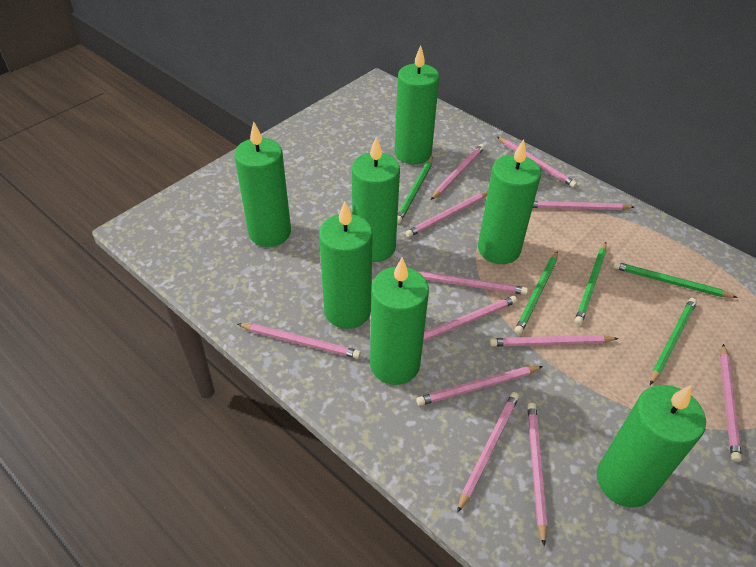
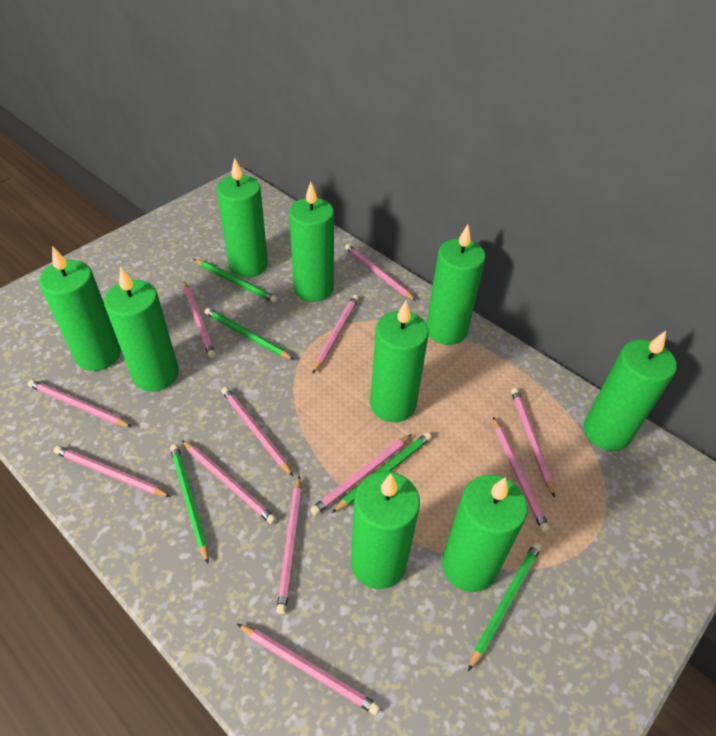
green candle: [234,122,291,247] [319,201,373,329] [352,136,400,262] [370,257,429,385] [394,46,439,164] [478,139,541,264] [597,385,706,508] = 7 -> [39,246,121,371] [104,267,179,391] [217,158,268,278] [289,182,334,302] [351,472,420,589] [370,300,429,422] [427,225,486,345] [442,475,528,592] [583,331,677,451] = 9

